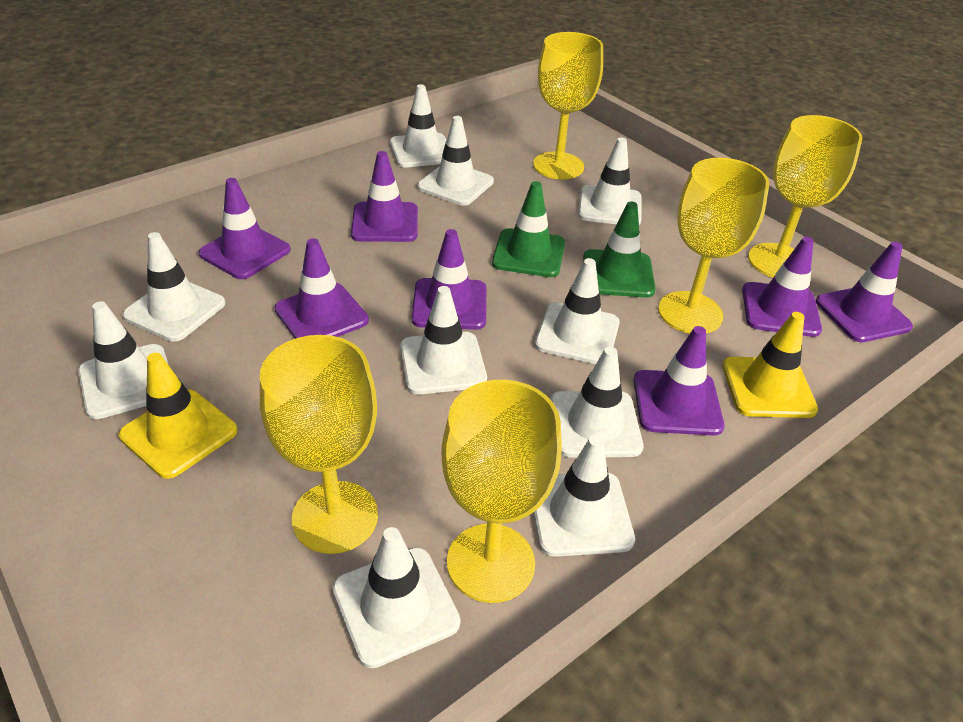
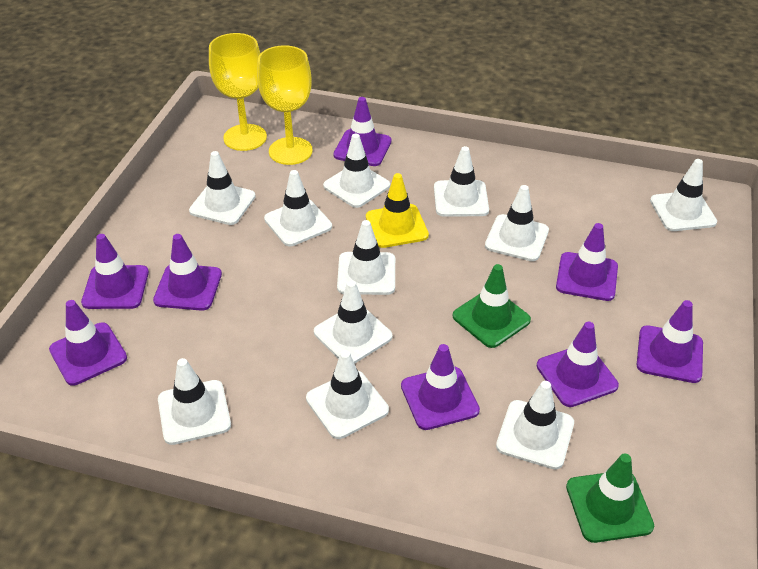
purple traffic cone: [199,178,291,279] [274,238,369,339] [351,151,418,242] [412,229,486,330] [633,326,725,436] [742,237,822,337] [816,242,913,342] = 7 -> [49,300,127,386] [81,234,149,309] [153,234,222,311] [333,97,392,166] [401,344,480,430] [537,322,619,407] [556,223,618,301] [637,300,703,383] = 8
white traffic cone: [78,301,168,419] [123,232,225,342] [332,527,461,668] [390,84,447,167] [400,286,487,395] [418,116,494,206] [533,435,635,557] [535,258,620,364] [550,346,643,458] [578,138,642,225] = 10 -> [158,358,231,445] [189,151,256,225] [264,170,332,246] [306,350,389,439] [314,280,392,364] [323,133,390,208] [337,220,395,295] [434,146,489,217] [485,185,549,261] [496,381,574,470] [650,159,717,231] = 11
yellow goblet: [260,335,378,554] [441,380,562,603] [533,32,603,179] [658,158,769,333] [748,115,863,277] = 5 -> [209,33,267,151] [257,45,313,165] = 2
yellow traffic cone: [119,353,238,479] [722,312,818,418] = 2 -> [366,173,429,248] = 1

